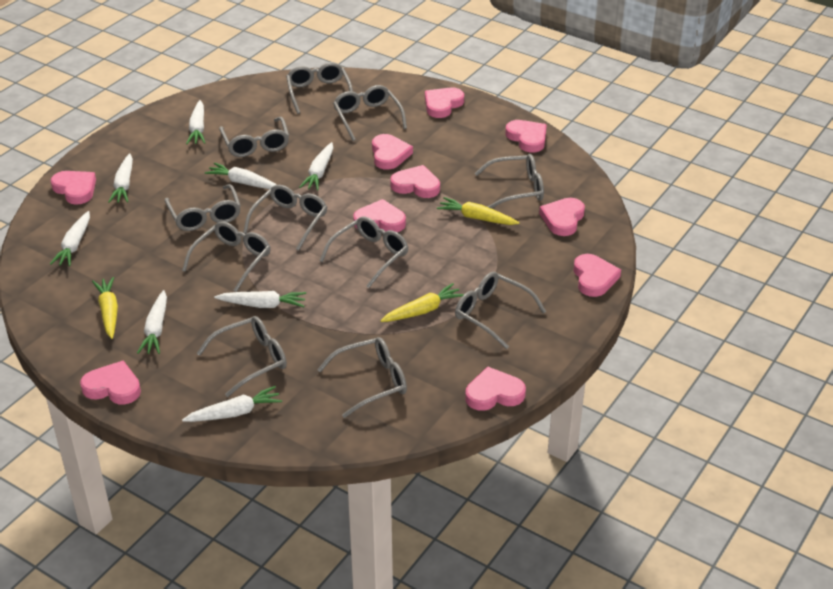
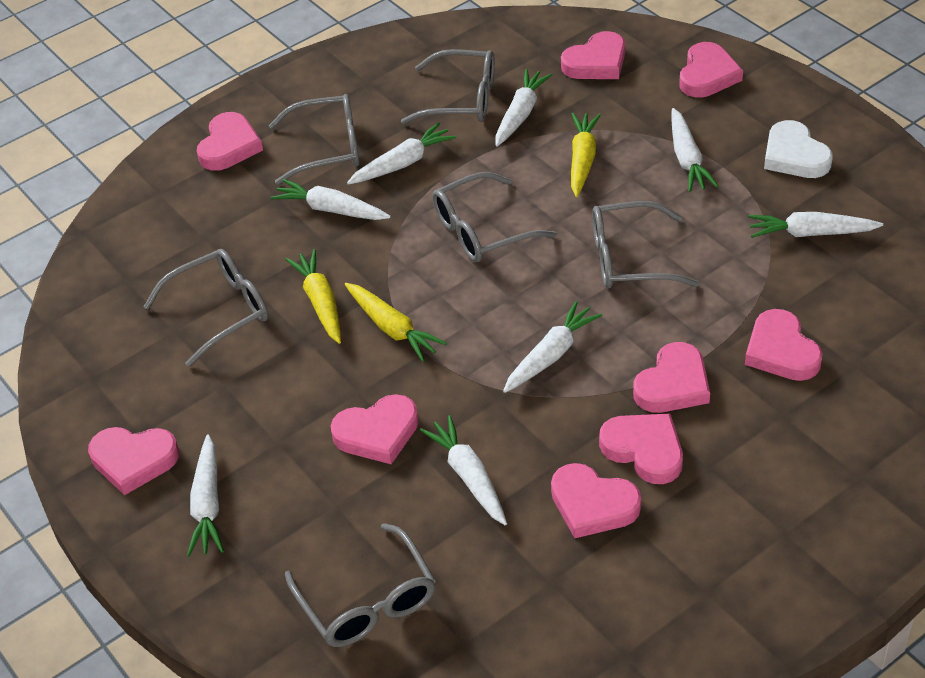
grey glasses: [165,184,241,231] [182,222,271,292] [197,316,287,397] [219,117,289,157] [243,185,327,251] [286,62,353,114] [317,337,407,418] [320,216,409,288] [333,85,407,141] [455,272,546,349] [474,154,544,209] = 11 -> [143,249,268,367] [269,94,360,185] [285,523,436,647] [401,49,495,124] [432,172,557,262] [592,201,699,289] = 6
pink heart: [51,171,96,205] [80,360,141,404] [353,199,406,232] [372,134,413,170] [390,165,440,198] [425,87,464,118] [465,366,526,411] [505,120,547,152] [539,198,585,236] [574,254,621,297] = 10 -> [88,427,179,495] [197,112,263,171] [331,394,419,464] [551,463,641,538] [561,31,625,79] [599,414,683,484] [633,342,710,413] [679,42,743,98] [745,309,823,381] = 9
white heart: none = 0 -> [764,120,833,178] = 1

